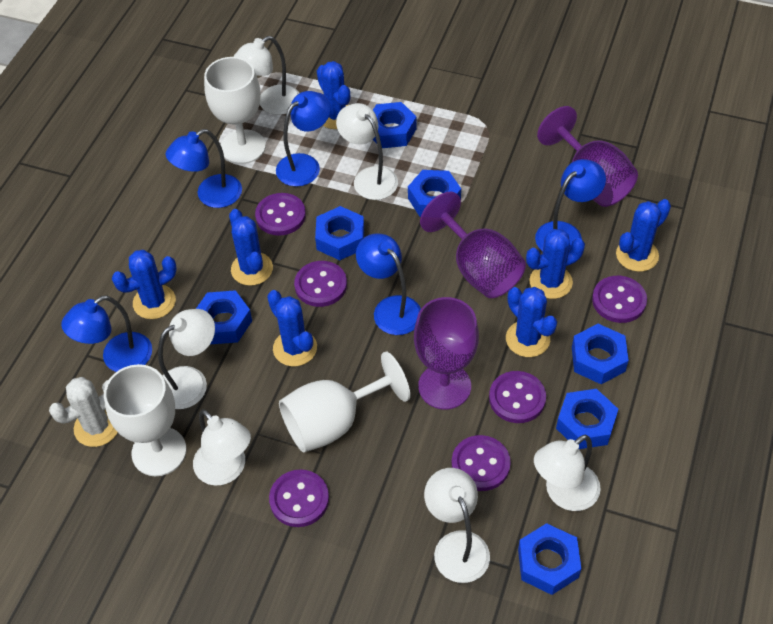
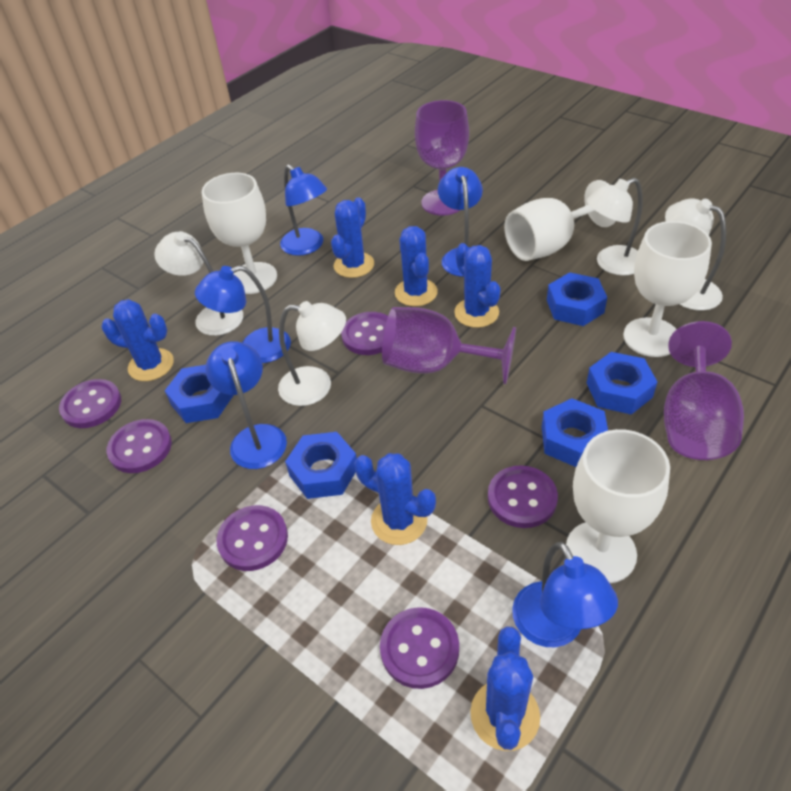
blue cactus: [112,250,177,319] [229,209,273,286] [267,290,317,366] [317,61,350,129] [506,287,557,357] [526,229,585,299] [616,199,671,272] = 7 -> [101,299,174,381] [331,197,374,278] [354,453,436,545] [395,226,438,306] [454,243,501,328] [470,627,540,751] = 6
blue nut: [196,290,252,344] [315,206,364,260] [372,102,417,148] [408,170,461,217] [518,523,581,595] [556,389,618,449] [572,324,629,384] = 7 -> [165,365,234,423] [285,432,357,499] [542,398,608,467] [547,272,607,326] [587,352,657,415] = 5
white cactus: [49,377,118,447] = 1 -> none = 0
white goblet: [104,364,186,476] [204,57,266,164] [279,352,410,452] = 3 -> [202,173,277,294] [504,180,616,261] [566,429,670,583] [623,221,712,357] = 4
white lamp: [158,309,215,409] [193,409,251,486] [233,36,299,115] [336,103,398,200] [424,468,490,583] [534,434,601,511] = 6 -> [154,231,243,336] [278,301,346,406] [587,178,643,276] [665,198,726,311] = 4

